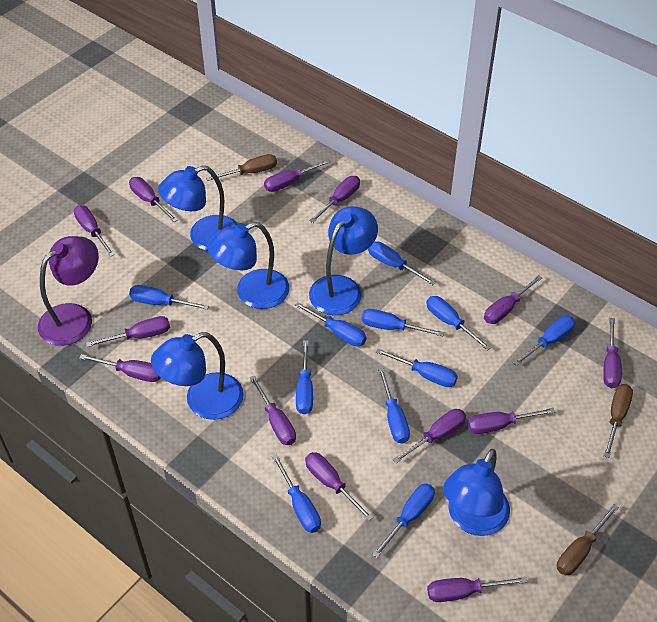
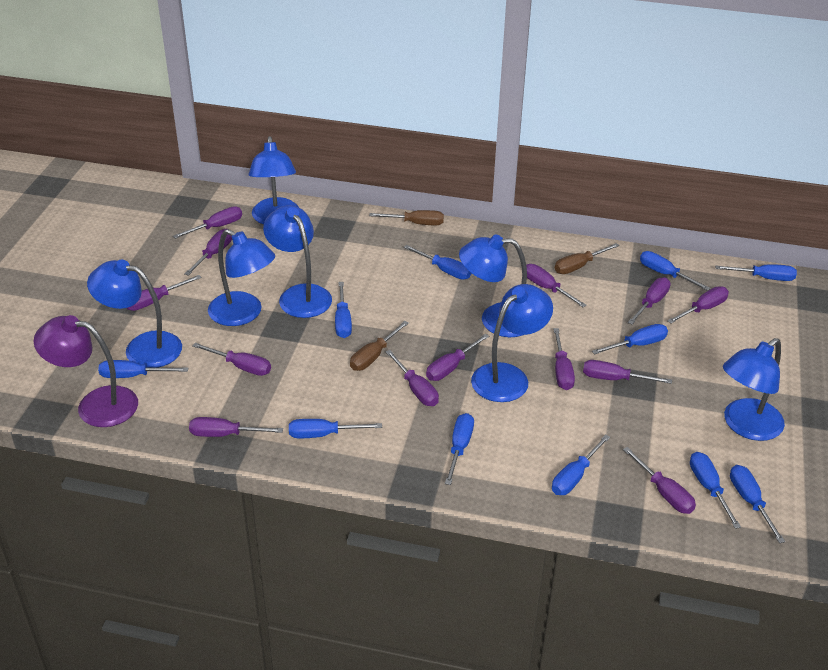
blue lamp: [151,332,244,420] [158,165,237,251] [207,222,289,309] [309,206,378,315] [443,449,510,536] = 5 -> [87,260,182,368] [208,229,275,326] [249,136,299,224] [263,205,332,318] [459,234,527,337] [471,284,553,402] [723,338,785,441] = 7

